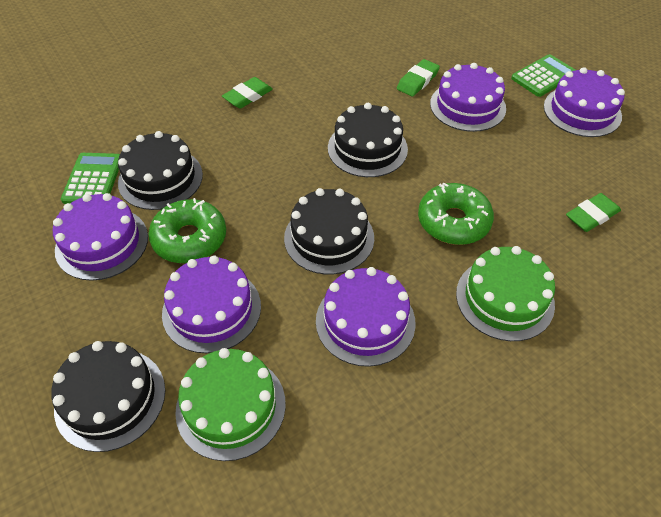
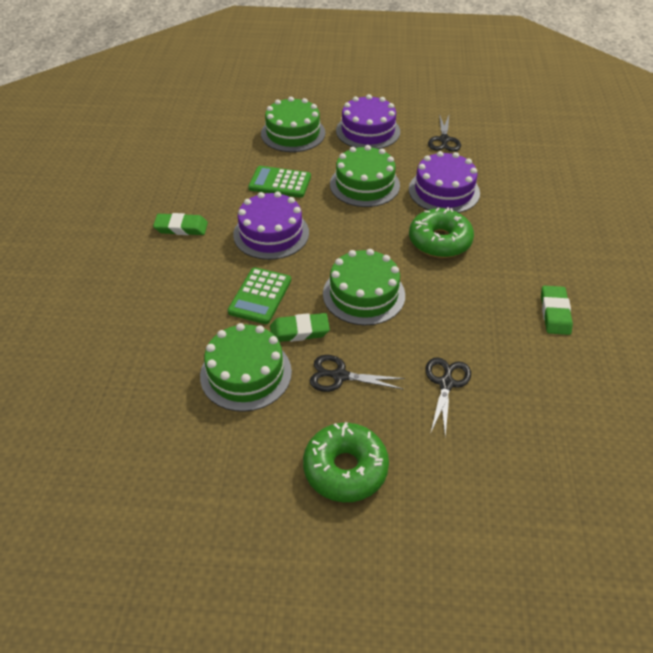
black cake: [51,341,165,452] [118,131,203,210] [284,188,374,274] [328,103,408,177] = 4 -> none = 0
black scissors: none = 0 -> [310,355,405,392] [425,357,471,437] [428,114,461,152] = 3
green cake: [175,348,286,461] [456,246,555,341] = 2 -> [200,323,292,412] [261,97,325,152] [323,249,405,325] [330,145,400,207] = 4
purple cake: [53,193,148,281] [162,255,261,353] [316,267,416,367] [430,63,506,132] [544,67,625,137] = 5 -> [233,191,309,260] [336,94,400,149] [409,151,480,213] = 3

